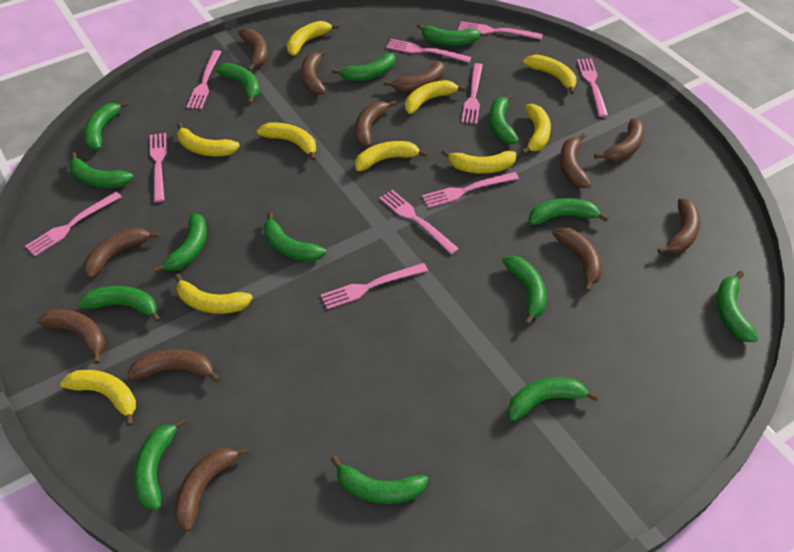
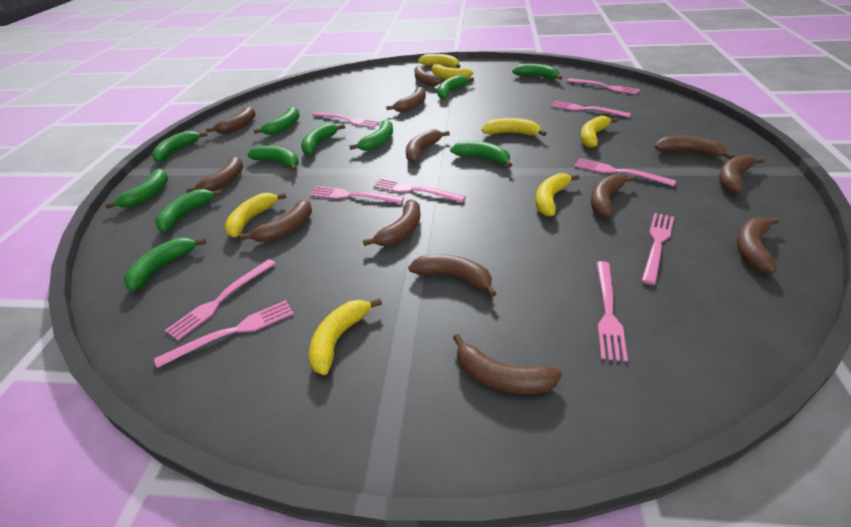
brown banana: [37,309,106,364] [84,228,160,279] [127,349,220,383] [174,447,249,532] [238,28,268,72] [301,49,327,95] [355,100,397,147] [383,61,445,92] [552,227,602,292] [560,134,591,188] [594,118,645,161] [657,198,701,254] = 12 -> [186,156,243,193] [206,106,256,134] [240,200,312,242] [363,199,421,246] [386,87,426,112] [406,129,450,162] [408,254,497,297] [414,65,442,86] [453,334,562,394] [591,174,635,218] [655,135,734,159] [719,154,765,194] [737,217,779,273] = 13
green banana: [69,152,133,188] [78,286,161,323] [84,101,128,150] [133,418,186,511] [153,213,207,273] [215,63,260,105] [264,212,326,262] [330,455,428,504] [332,53,395,81] [417,23,481,46] [489,93,519,144] [502,255,546,325] [508,377,598,421] [529,198,609,225] [716,271,759,342] = 15 -> [105,169,168,209] [124,238,206,291] [152,131,207,163] [155,189,223,232] [247,146,299,171] [253,107,300,135] [301,123,345,155] [349,120,393,151] [437,75,474,99] [450,141,512,167] [512,64,562,80] = 11
yellow banana: [60,370,136,426] [174,274,253,314] [177,123,240,156] [257,123,316,161] [287,21,339,56] [355,141,428,171] [405,80,466,114] [442,150,516,174] [521,104,551,155] [523,54,576,94] = 10 -> [225,193,287,238] [309,298,382,375] [418,54,460,68] [432,64,473,79] [481,118,547,136] [536,173,579,216] [580,116,618,148] = 7

